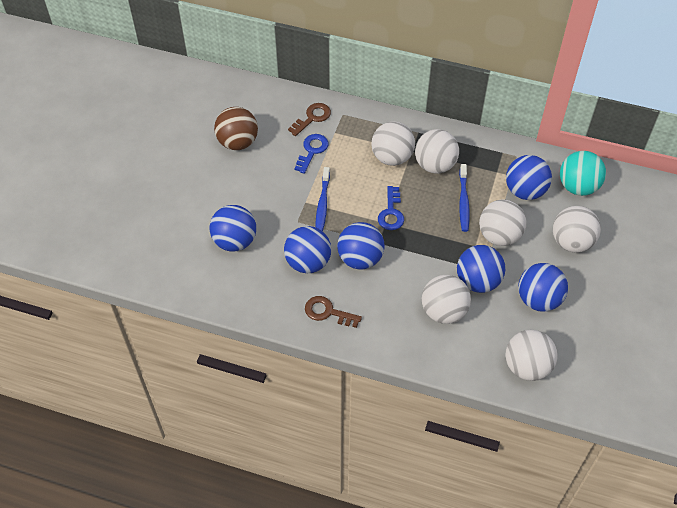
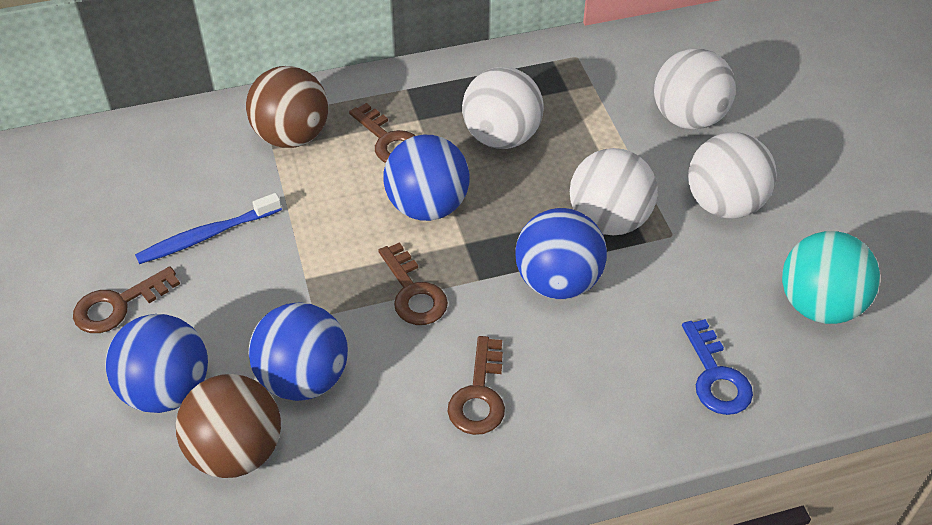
blue ball: [210,205,256,252] [284,226,331,273] [337,222,385,270] [457,245,505,293] [506,155,552,200] [518,263,568,312] = 6 -> [105,314,208,413] [249,302,348,401] [383,135,470,221] [515,208,607,299] = 4
blue key: [294,134,328,174] [378,186,404,230] = 2 -> [682,319,753,415] = 1
blue toothbrush: [315,167,330,231] [459,164,470,232] = 2 -> [135,193,282,264] = 1
brown ball: [214,107,258,150] = 1 -> [176,374,281,478] [246,66,328,148] = 2
brown key: [288,103,331,136] [305,296,362,328] = 2 -> [73,266,180,333] [349,103,415,163] [378,242,448,325] [447,336,505,435] = 4
white ball: [371,121,415,166] [415,129,459,174] [422,275,471,324] [479,199,526,246] [506,330,558,381] [553,206,601,253] = 6 -> [462,67,544,149] [570,148,658,235] [654,48,736,130] [688,132,777,219] = 4

